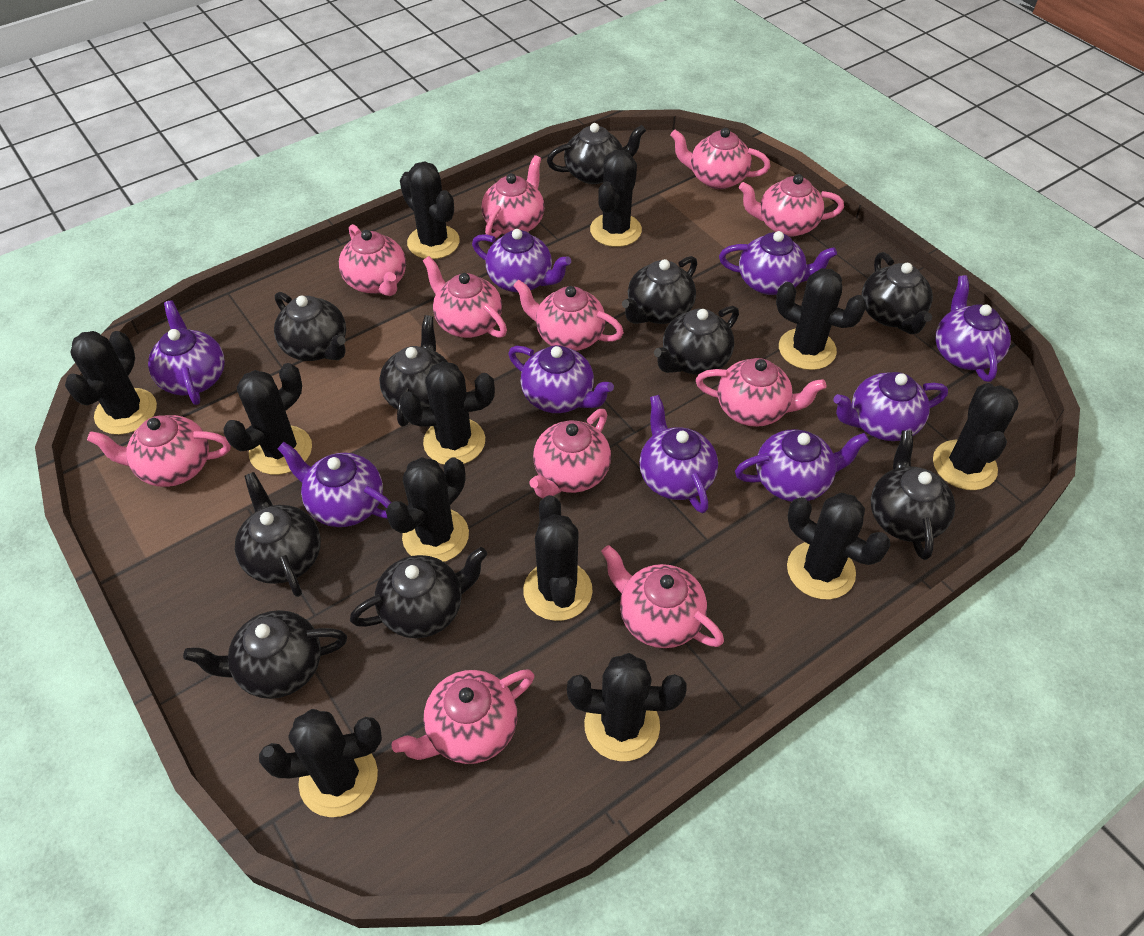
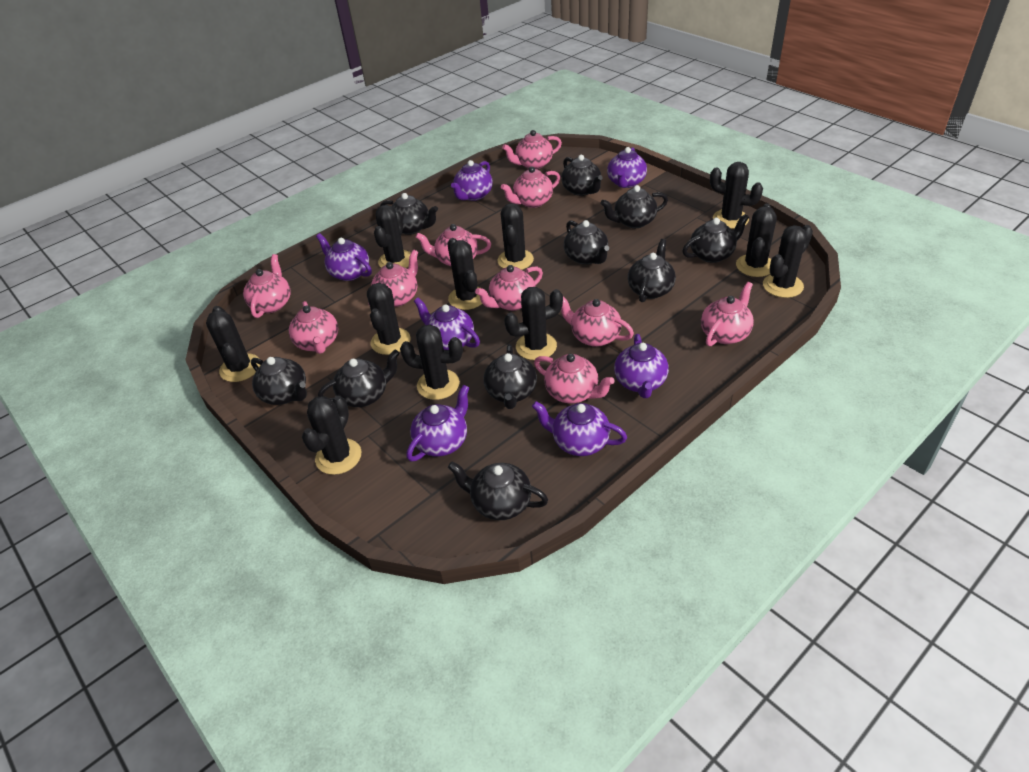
black cactus: [65,331,157,435] [223,363,312,475] [259,709,382,817] [386,457,469,562] [400,161,460,259] [400,361,495,465] [523,495,593,621] [567,653,687,761] [590,150,642,247] [776,268,867,370] [787,493,891,600] [933,383,1019,490] = 12 -> [206,306,260,382] [302,396,361,475] [367,283,410,355] [374,205,411,268] [400,325,463,400] [447,238,482,310] [498,203,534,270] [504,287,563,360] [710,162,763,229] [736,204,777,277] [763,225,813,298] = 11
pink teapot: [87,415,231,487] [339,224,406,296] [391,669,534,764] [423,256,507,338] [481,155,544,238] [513,280,624,351] [529,409,611,499] [601,545,724,648] [671,128,770,189] [696,358,826,427] [739,174,844,237] = 11 -> [243,254,290,318] [289,301,338,354] [368,250,418,307] [415,224,491,266] [475,265,543,311] [501,166,560,208] [502,130,562,169] [534,354,615,404] [561,297,634,347] [701,282,754,346] = 10
purple teapot: [148,300,225,405] [277,442,392,527] [472,229,571,293] [508,345,614,413] [639,395,718,513] [719,231,837,295] [735,429,869,502] [833,372,948,441] [936,275,1011,382] = 9 -> [316,233,372,281] [406,385,469,461] [414,298,480,350] [451,160,493,201] [532,401,627,456] [607,147,647,188] [614,334,669,398] = 7

